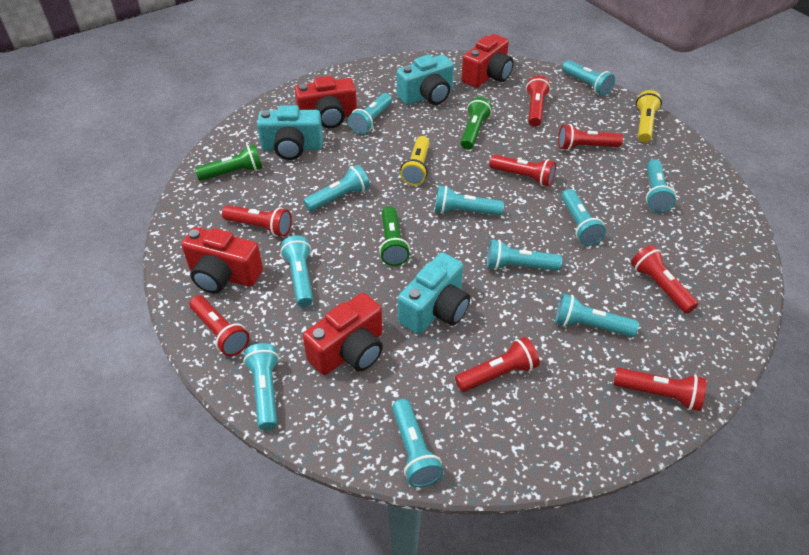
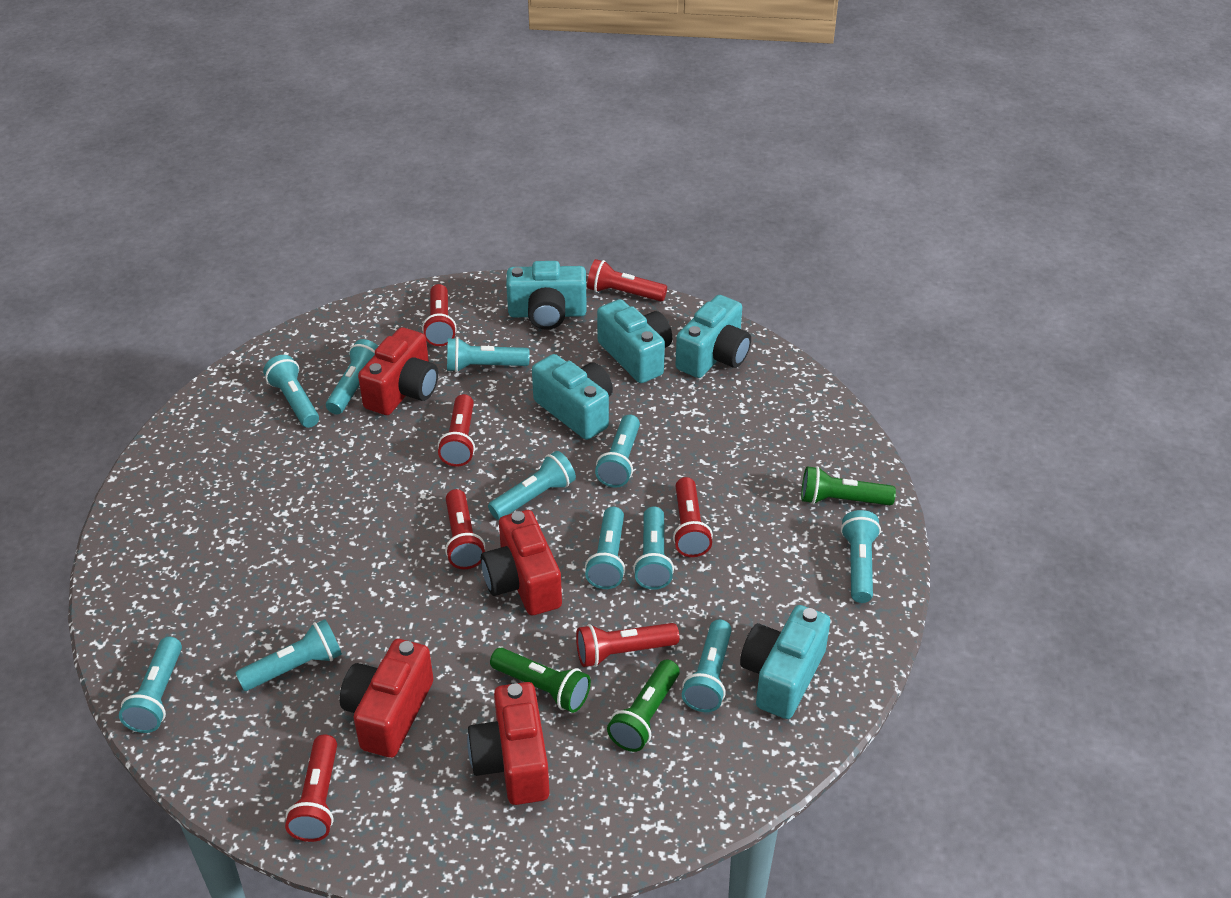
red flashlight: [189,296,250,356] [222,205,292,237] [455,337,539,392] [489,155,556,187] [526,75,550,127] [558,124,623,151] [614,368,706,411] [631,245,698,314] = 8 -> [285,734,337,842] [422,284,457,346] [438,394,475,467] [445,489,485,569] [576,623,679,667] [587,259,667,301] [673,477,713,557] = 7
turquoise camera: [257,105,323,160] [397,55,454,105] [398,252,470,334] = 3 -> [506,261,587,330] [532,354,613,440] [597,299,672,383] [676,295,751,378] [740,605,830,719] = 5
yellow flashlight: [400,136,430,186] [636,90,662,142] = 2 -> none = 0

